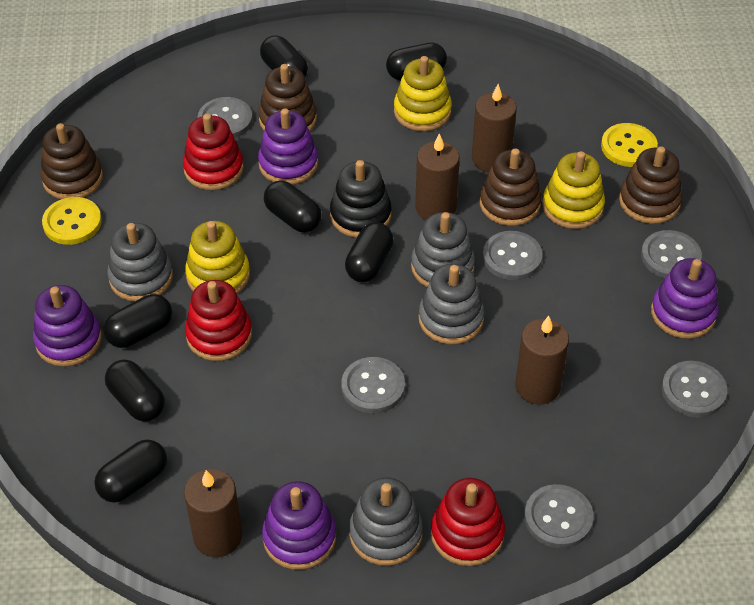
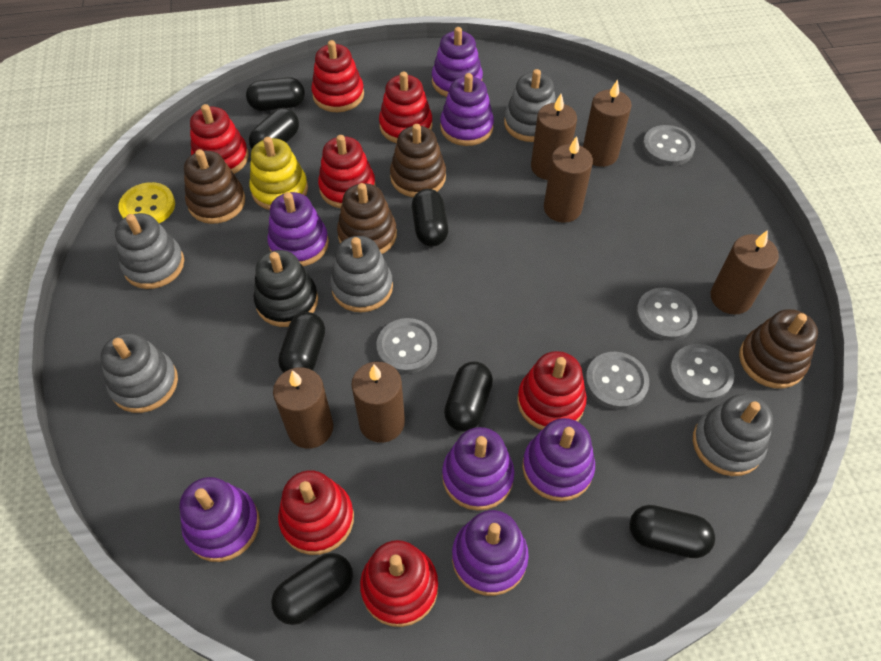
brown candle: [184,469,242,557] [415,133,460,220] [472,84,517,172] [515,316,569,405] = 4 -> [273,367,333,448] [351,362,405,443] [531,94,577,180] [544,136,593,223] [583,79,632,167] [711,230,779,315] = 6
grey button: [198,97,253,138] [341,357,405,413] [483,231,542,280] [524,484,594,548] [641,230,702,278] [662,361,727,417] = 6 -> [376,318,437,374] [585,352,649,410] [636,288,697,341] [642,125,695,166] [669,344,734,402] = 5
grey stacking toy: [107,223,173,302] [349,477,423,566] [411,212,475,287] [419,264,484,345] = 4 -> [100,333,178,413] [115,213,184,289] [330,236,393,312] [504,69,556,142] [693,394,773,476] = 5
purple stacking toy: [33,285,102,367] [258,108,318,185] [262,481,336,570] [651,258,719,339] = 4 -> [179,477,260,562] [267,192,329,266] [432,27,483,97] [440,73,494,146] [442,427,514,511] [452,510,529,596] [522,418,595,501] = 7
red stacking toy: [183,114,244,190] [185,280,252,361] [431,478,505,566] = 3 -> [190,104,249,174] [278,470,354,555] [311,40,364,112] [318,135,376,208] [360,540,438,627] [379,72,432,143] [517,351,587,430] = 7
yellow button: [42,197,102,245] [601,123,658,167] = 2 -> [118,182,175,223] = 1
yellow stacking toy: [185,221,250,294] [394,56,452,131] [542,151,605,229] = 3 -> [249,137,308,210] = 1

